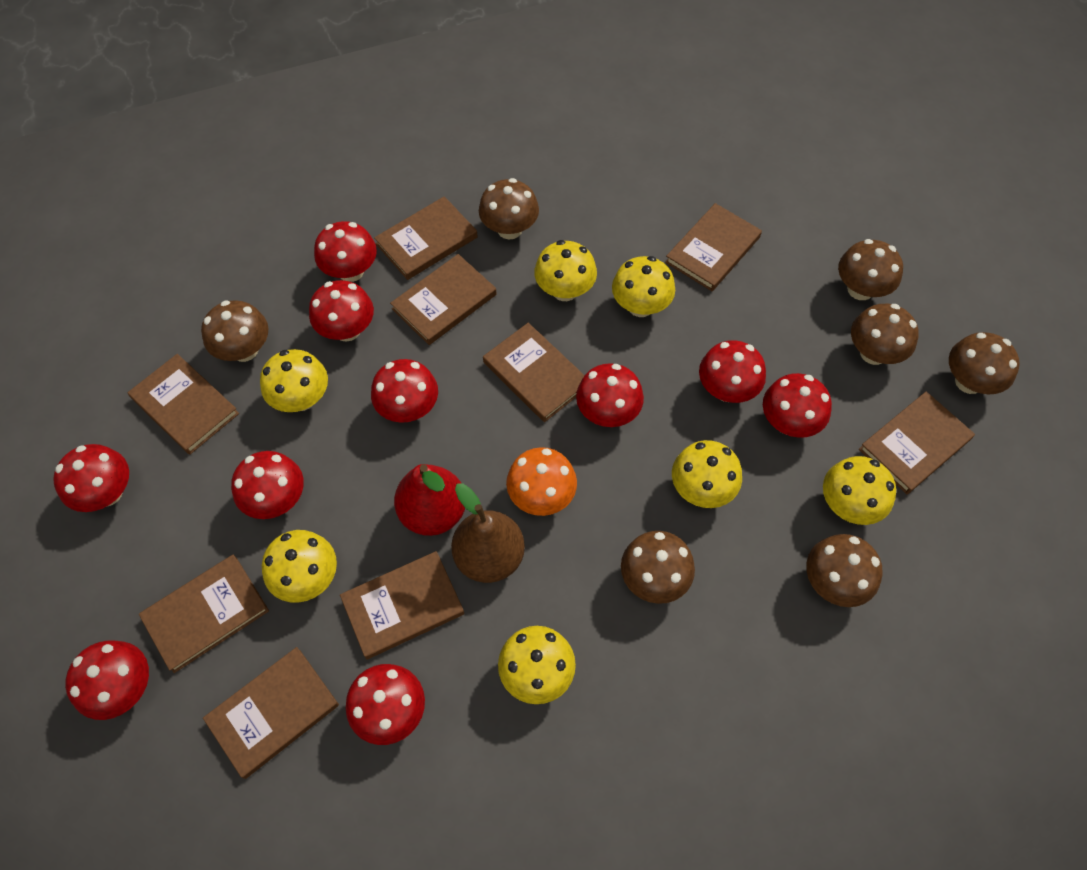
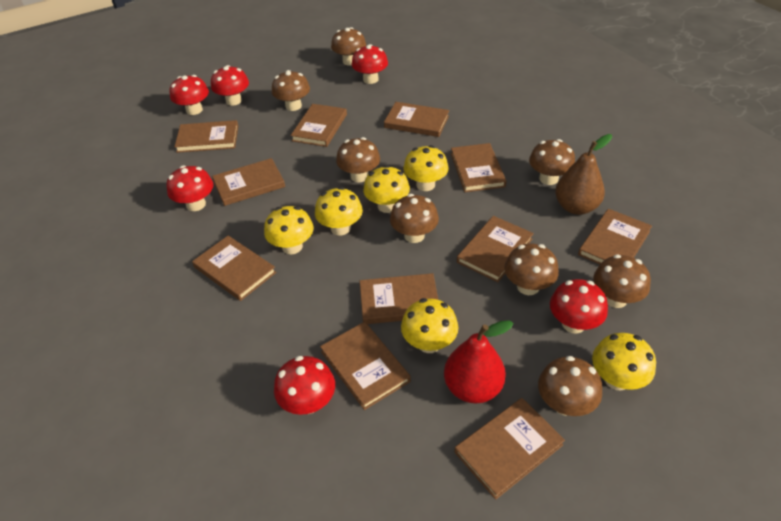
brown book: [128,354,239,455] [139,555,269,673] [203,647,339,779] [340,551,464,659] [374,196,478,280] [390,254,497,345] [483,323,585,422] [665,203,762,291] [859,391,975,494] = 9 -> [174,120,238,153] [192,236,276,301] [212,158,285,206] [291,104,347,147] [320,322,411,410] [360,273,438,324] [384,102,449,137] [451,143,506,192] [454,398,565,500] [457,216,534,282] [578,209,652,264] = 11
brown mushroom: [201,301,268,362] [479,178,539,239] [621,531,695,604] [806,534,883,607] [838,239,903,300] [851,304,919,365] [949,332,1020,394] = 7 -> [272,70,310,111] [331,27,366,65] [336,137,380,182] [390,194,439,243] [504,244,559,295] [529,139,575,185] [538,356,602,416] [593,254,651,308] = 8
orange mushroom: [506,447,577,516] = 1 -> none = 0
red mushroom: [53,444,129,512] [65,641,149,720] [231,451,304,519] [309,280,374,342] [314,221,377,282] [346,664,425,745] [371,359,438,423] [576,363,644,427] [699,340,766,403] [763,373,832,438] = 10 -> [166,166,213,211] [169,75,209,115] [211,65,249,105] [274,356,335,415] [352,44,388,84] [550,279,608,333] = 6
yellow mushroom: [260,349,328,412] [262,530,337,603] [498,626,576,704] [534,240,597,301] [612,256,675,317] [672,440,742,508] [823,456,896,525] = 7 -> [264,206,313,254] [315,187,363,235] [363,165,410,213] [401,298,458,353] [403,145,449,191] [592,333,656,390] = 6

